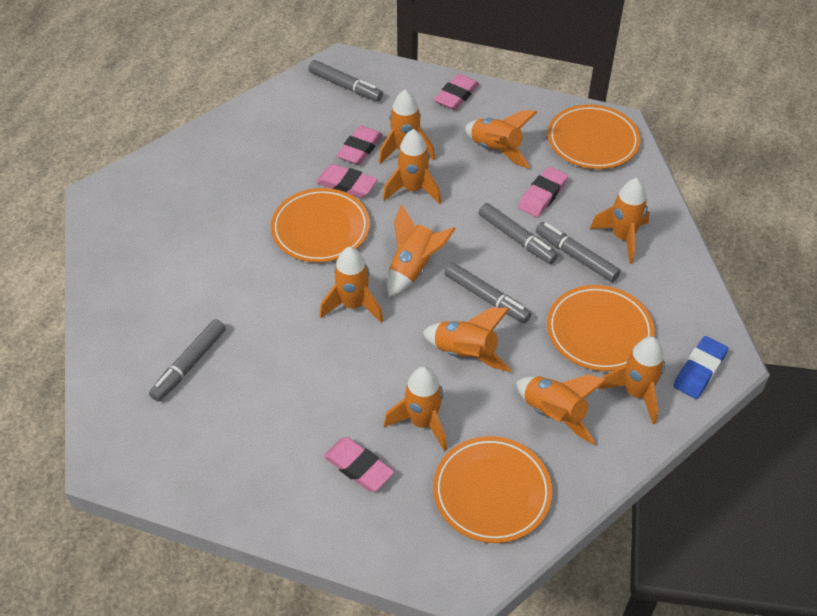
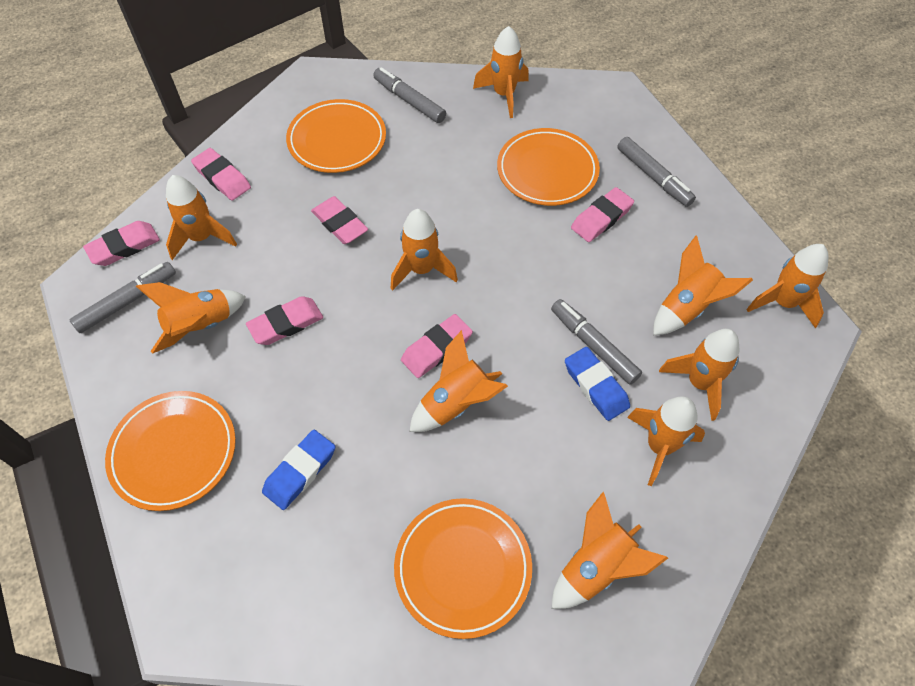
blue eraser: [673,336,728,399] = 1 -> [262,430,335,510] [565,347,630,421] = 2
grey marker: [149,319,226,402] [308,60,383,101] [444,262,531,324] [479,203,558,264] [536,222,621,282] = 5 -> [70,262,176,333] [373,67,446,123] [551,299,642,385] [617,137,696,207] = 4
pink eraser: [316,164,377,198] [324,437,394,491] [336,126,383,165] [434,74,479,110] [518,166,568,217] = 5 -> [83,221,160,266] [191,148,251,201] [246,296,323,345] [311,196,368,244] [401,314,473,378] [571,187,634,242] = 6

